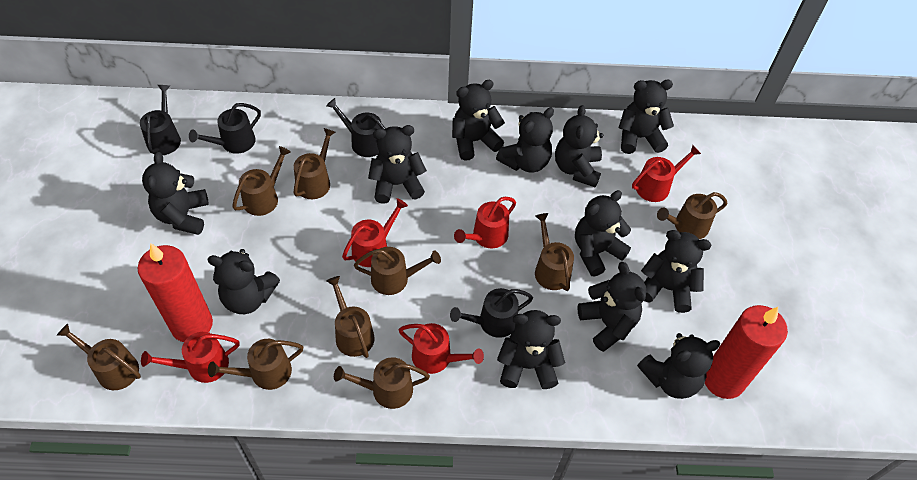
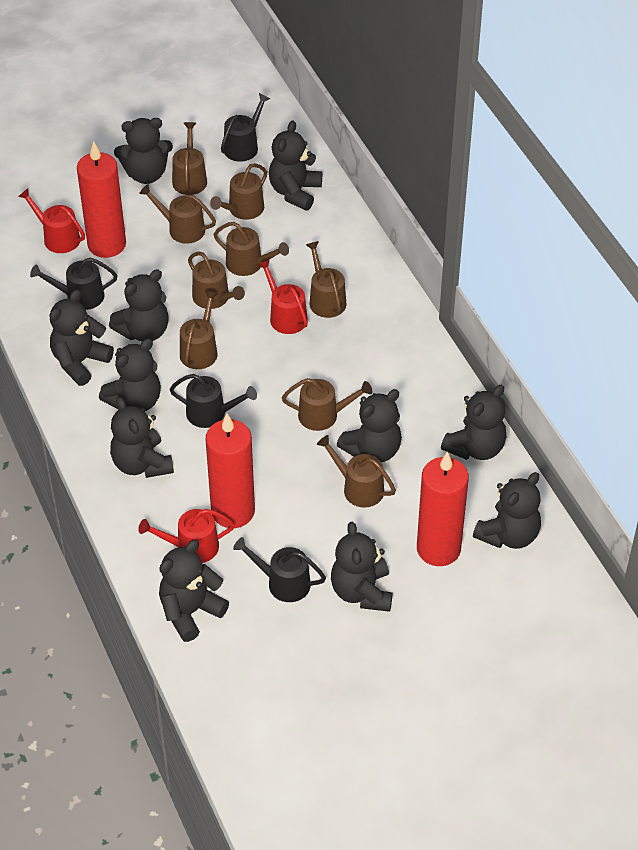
black teddy bear: [142,152,209,235] [207,249,280,314] [368,125,427,204] [452,80,505,161] [496,107,554,173] [497,310,565,389] [555,105,603,187] [575,190,631,277] [577,262,646,352] [619,80,674,154] [637,333,720,399] [641,230,711,313] = 12 -> [49,289,114,386] [99,338,161,411] [109,269,169,341] [110,397,174,478] [114,118,173,184] [159,540,229,642] [269,120,322,211] [331,522,393,612] [337,389,402,462] [441,385,506,460] [473,472,541,549] = 11
red candle: [137,243,213,342] [705,305,788,399] = 2 -> [77,141,126,258] [206,414,255,528] [417,451,469,566] = 3
red watering can: [141,332,240,383] [342,198,408,267] [399,323,484,374] [454,197,516,248] [632,145,701,202] = 5 -> [18,189,85,253] [138,509,235,563] [258,259,308,334] = 3

